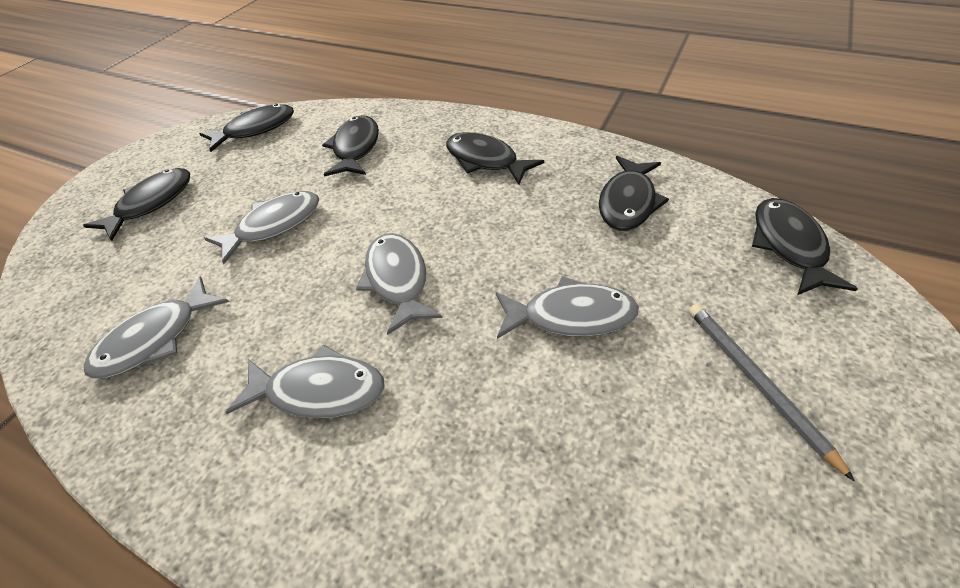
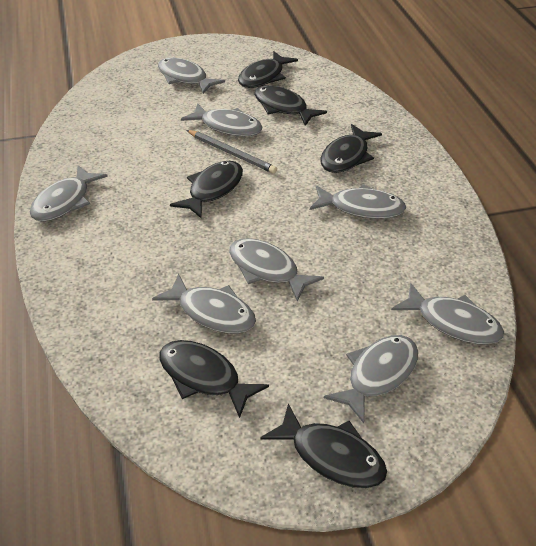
grey fish: [83,277,229,378] [204,191,319,264] [226,344,385,418] [356,233,442,335] [496,276,639,339] = 5 -> [30,165,108,222] [152,274,256,334] [158,58,225,94] [181,103,263,136] [229,238,324,301] [310,184,406,219] [324,335,418,423] [391,283,504,344] = 8

